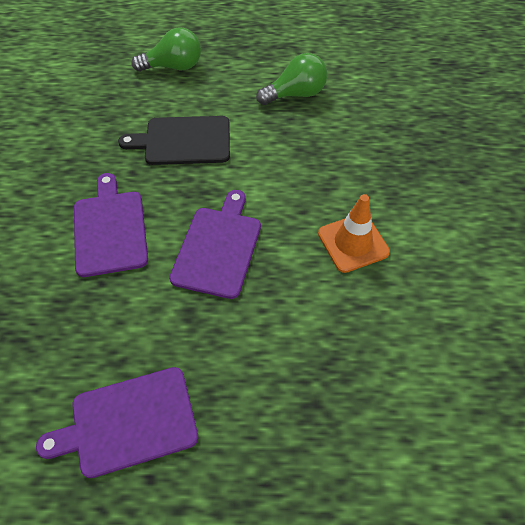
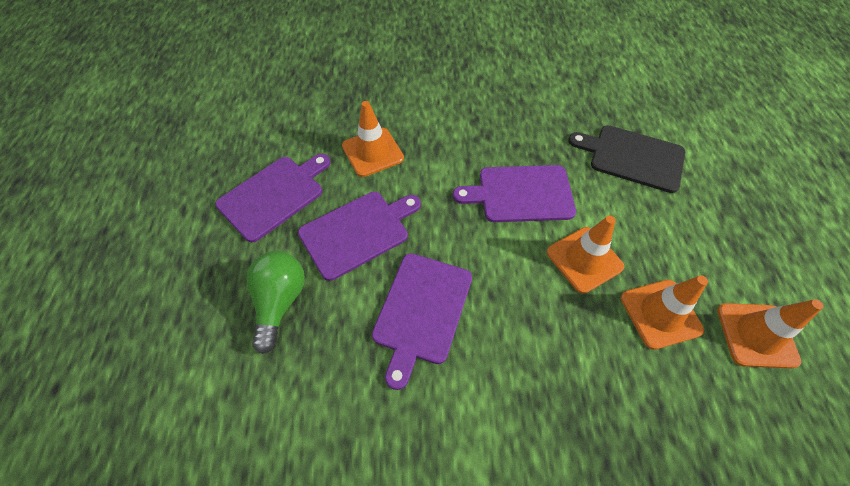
green light bulb: [131,28,201,72] [256,53,327,105] = 2 -> [246,251,305,354] = 1
orange traffic cone: [318,194,390,273] = 1 -> [342,101,404,177] [547,216,624,294] [621,276,708,350] [717,299,824,369] = 4
purple cutting board: [36,367,198,478] [74,173,148,277] [169,190,261,299] = 3 -> [215,154,330,242] [298,192,421,281] [372,253,472,390] [453,165,576,222] = 4

